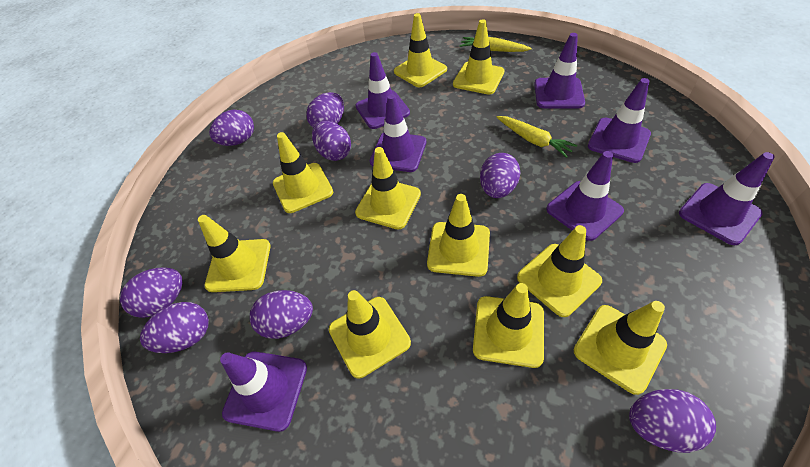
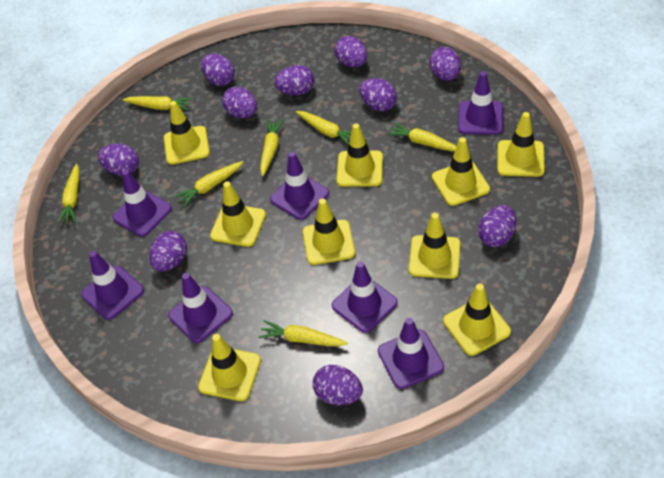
purple egg: [120,267,183,318] [140,302,209,353] [209,110,254,146] [250,290,313,339] [306,92,344,128] [312,121,351,161] [480,153,521,198] [629,389,716,453] = 8 -> [98,144,139,176] [149,231,187,271] [201,54,235,86] [222,86,257,118] [275,65,314,95] [313,365,363,405] [334,36,368,67] [359,78,397,111] [429,47,461,81] [478,205,516,247] = 10
yellow carrot: [459,37,532,52] [496,116,577,158] = 2 -> [57,164,79,224] [123,96,193,110] [174,161,243,207] [258,320,348,346] [260,119,284,176] [296,111,351,145] [387,122,457,152] = 7
yellow traffic cone: [198,215,271,292] [273,132,333,213] [329,290,411,378] [355,147,421,230] [394,13,447,87] [427,194,490,277] [453,19,505,94] [473,283,544,368] [517,225,602,317] [574,301,667,395] = 10 -> [164,101,210,165] [198,334,261,401] [210,181,266,247] [303,198,355,265] [336,123,383,187] [409,213,461,279] [432,137,490,206] [443,283,511,356] [497,112,545,177] = 9

